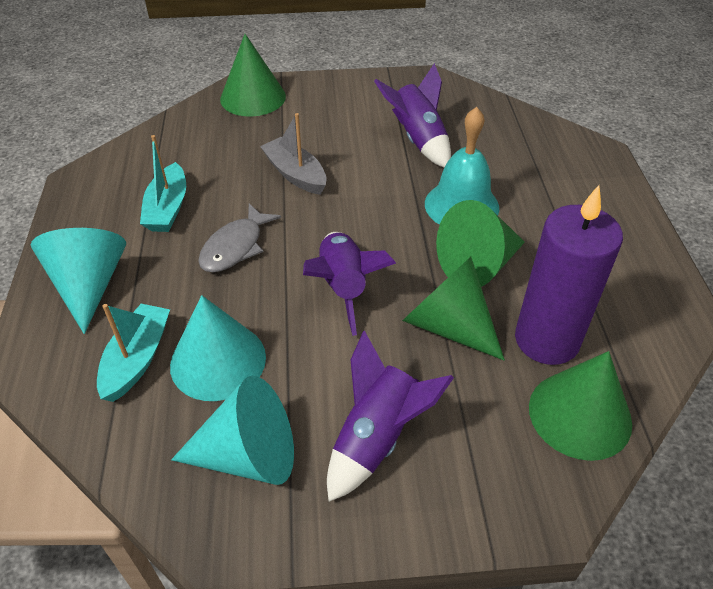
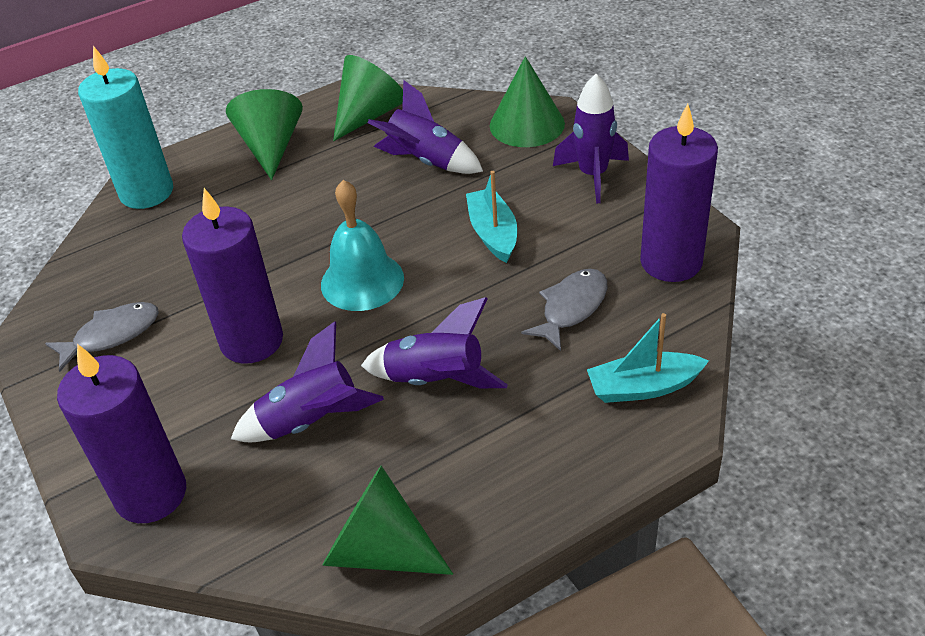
grey boat: [260,113,326,195] = 1 -> none = 0
grey fish: [198,204,281,272] = 1 -> [45,302,159,372] [521,269,607,351] = 2
purple candle: [515,185,623,365] = 1 -> [57,344,186,523] [182,188,283,364] [640,104,718,282] = 3
purple rocket: [303,232,396,336] [327,331,454,502] [374,63,451,167] = 3 -> [231,321,384,442] [361,297,508,388] [367,80,483,174] [553,74,629,204] = 4
turquoise candle: none = 0 -> [78,46,173,209] = 1
turquoise cone: [31,228,126,334] [170,295,266,401] [171,376,294,485] = 3 -> none = 0

